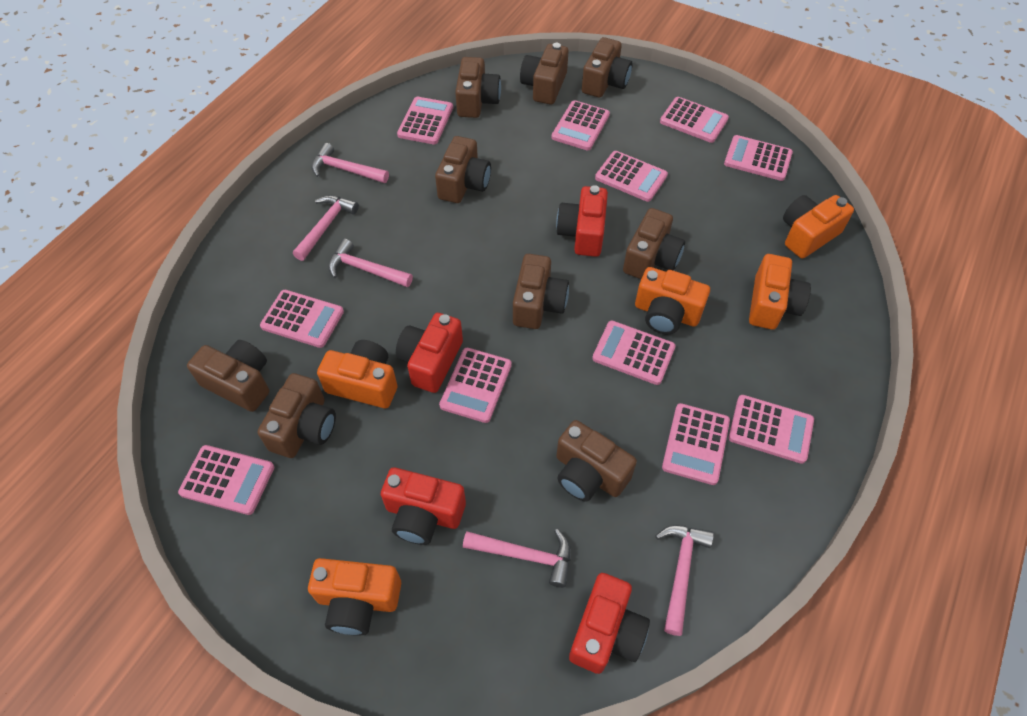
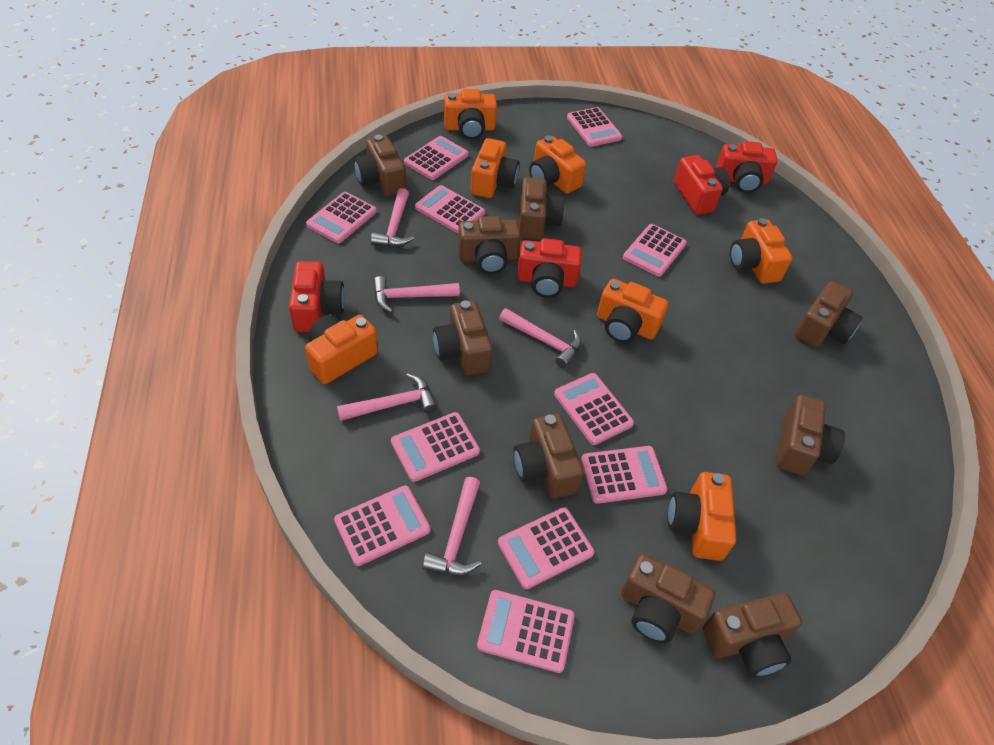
orange camera: [308,558,401,636] [317,340,398,408] [635,267,710,334] [749,254,811,330] [783,195,854,258] = 5 -> [305,315,378,384] [444,89,497,140] [471,138,520,198] [529,135,586,194] [597,279,668,343] [668,472,736,561] [730,218,792,284] = 7

